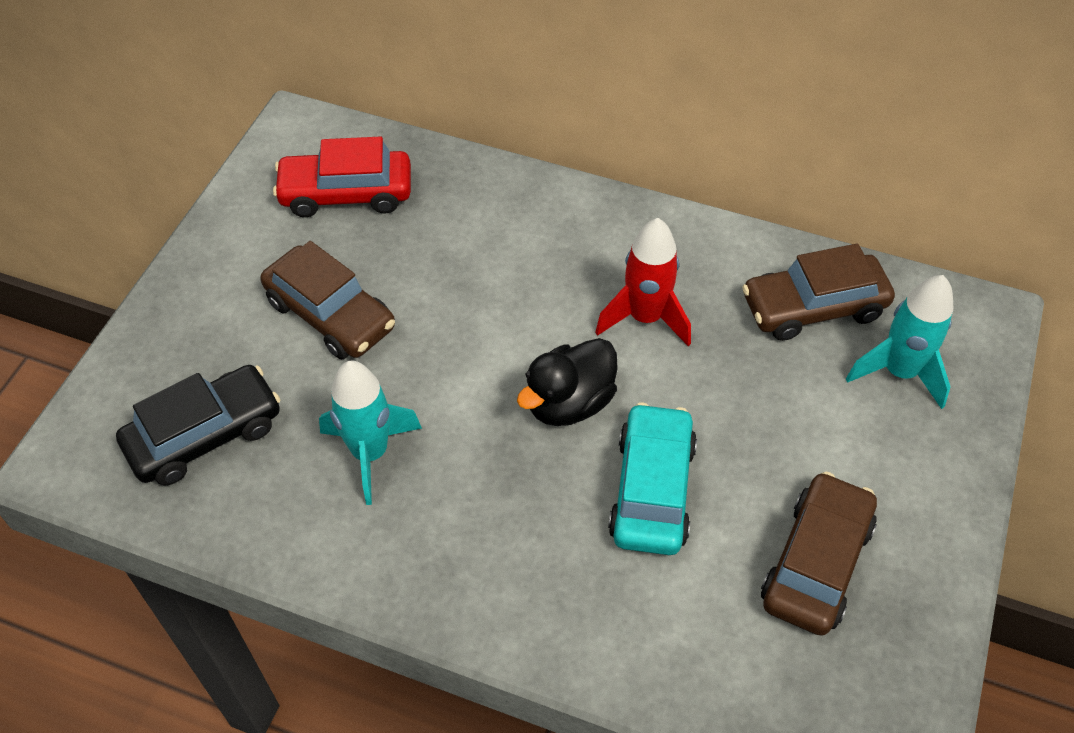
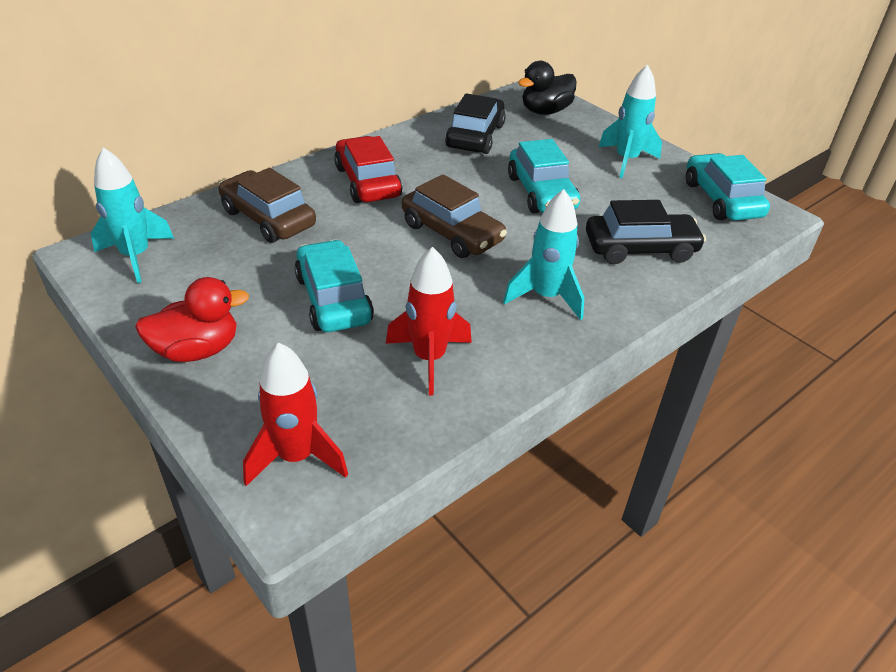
black car: [116,365,280,486] = 1 -> [445,93,506,154] [586,200,706,264] = 2
brown car: [261,241,395,360] [742,244,895,341] [761,472,877,636] = 3 -> [218,168,316,243] [402,174,507,258] = 2
red duck: none = 0 -> [135,277,249,362] = 1
red rocket: [595,218,691,346] = 1 -> [243,342,348,486] [386,247,472,395] = 2
turquoise car: [608,403,697,555] = 1 -> [294,240,374,332] [508,139,581,213] [686,153,770,221] = 3
turquoise rocket: [319,361,422,505] [846,275,953,409] = 2 -> [91,147,174,283] [503,189,584,320] [599,65,662,178] = 3

